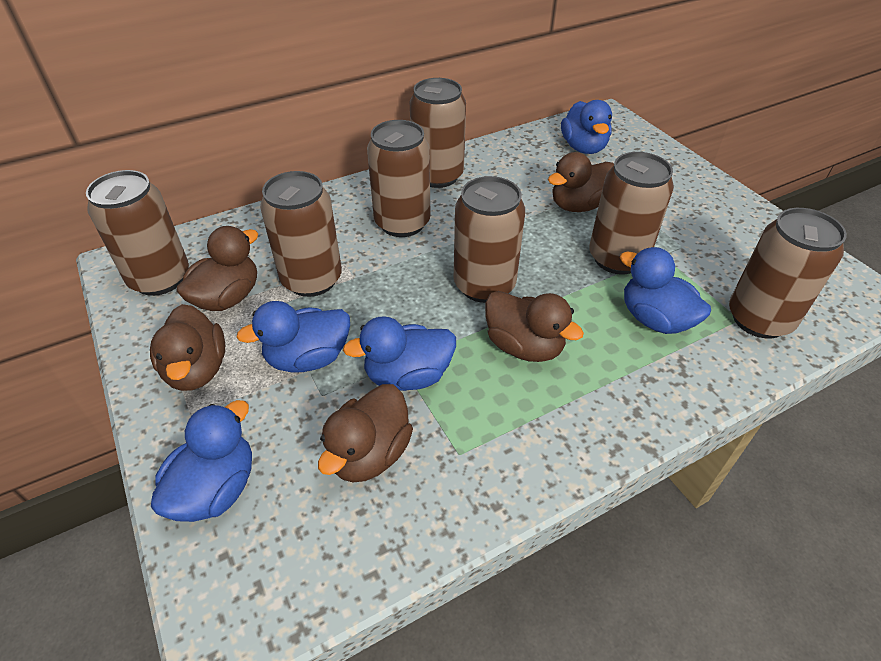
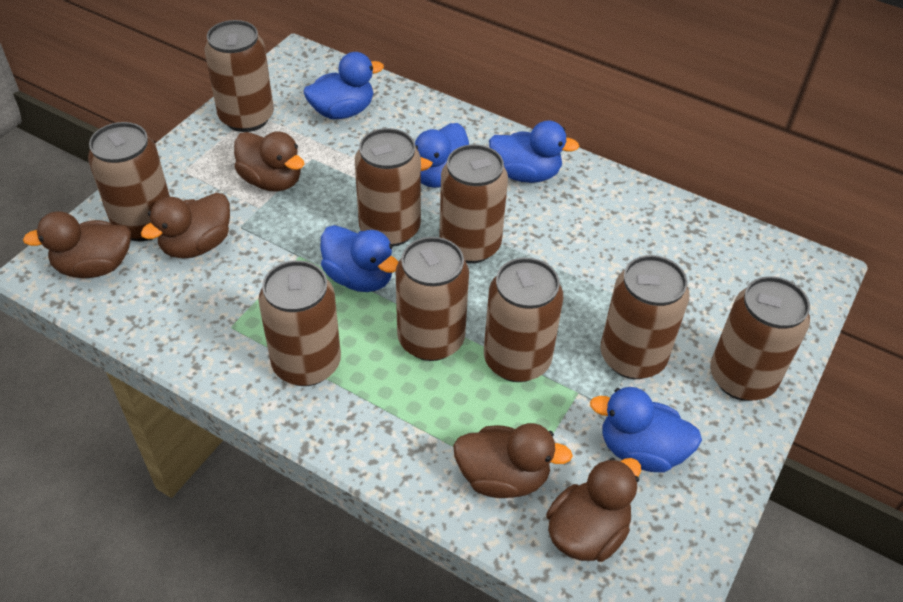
brown can: [86,170,189,296] [260,171,342,297] [367,120,431,237] [410,78,466,188] [454,176,525,303] [589,152,674,274] [729,208,847,339] = 7 -> [88,122,170,242] [205,20,274,132] [258,260,341,386] [355,128,421,247] [396,237,469,361] [439,144,508,263] [484,257,563,382] [600,255,689,379] [710,276,810,401] = 9

